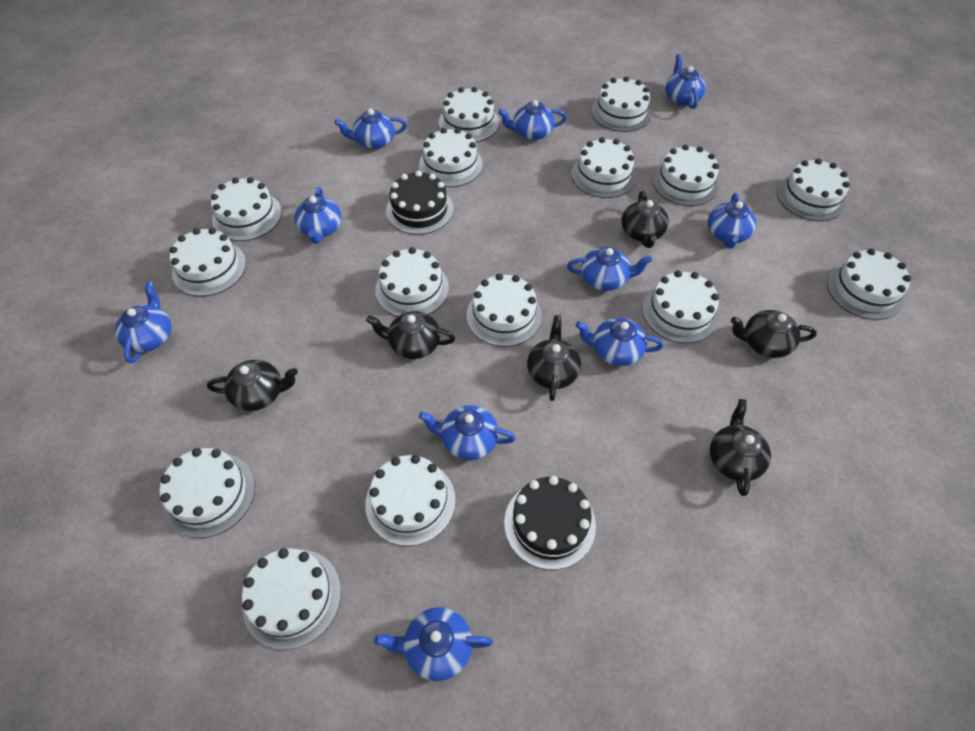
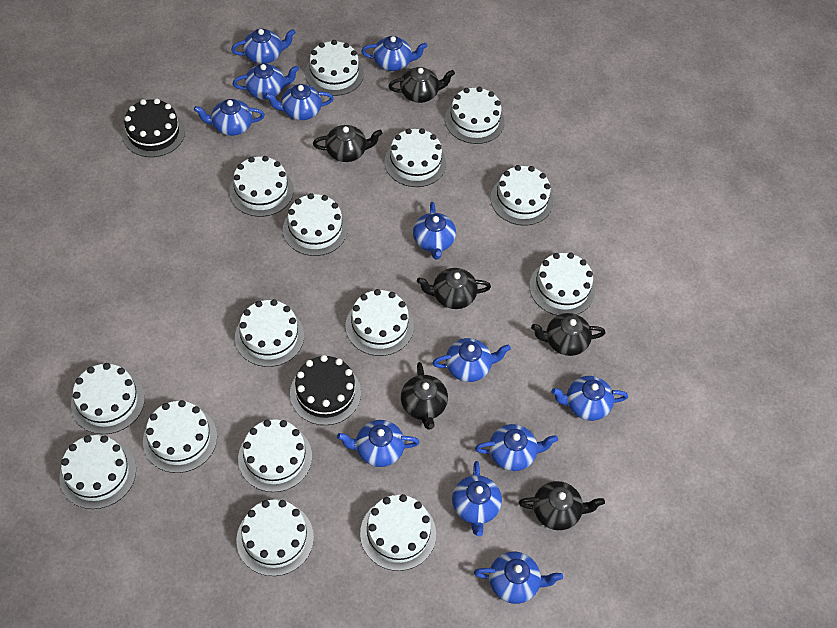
blue teapot: [115,282,171,363] [294,187,342,244] [334,109,407,149] [374,607,493,681] [419,405,516,460] [498,100,567,140] [567,247,652,291] [576,318,663,366] [665,54,706,109] [708,193,756,249] = 10 -> [194,99,265,136] [231,29,296,64] [233,64,299,100] [265,84,334,120] [337,420,419,467] [361,36,427,71] [413,202,456,259] [432,338,511,382] [452,461,502,536] [474,552,563,604] [475,424,558,471] [552,376,628,421] = 12

